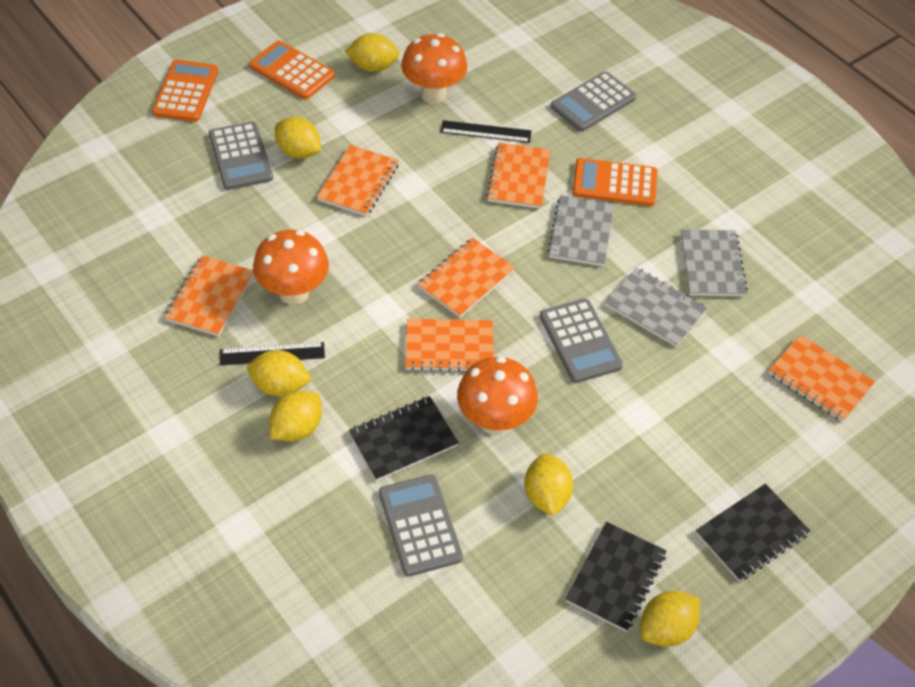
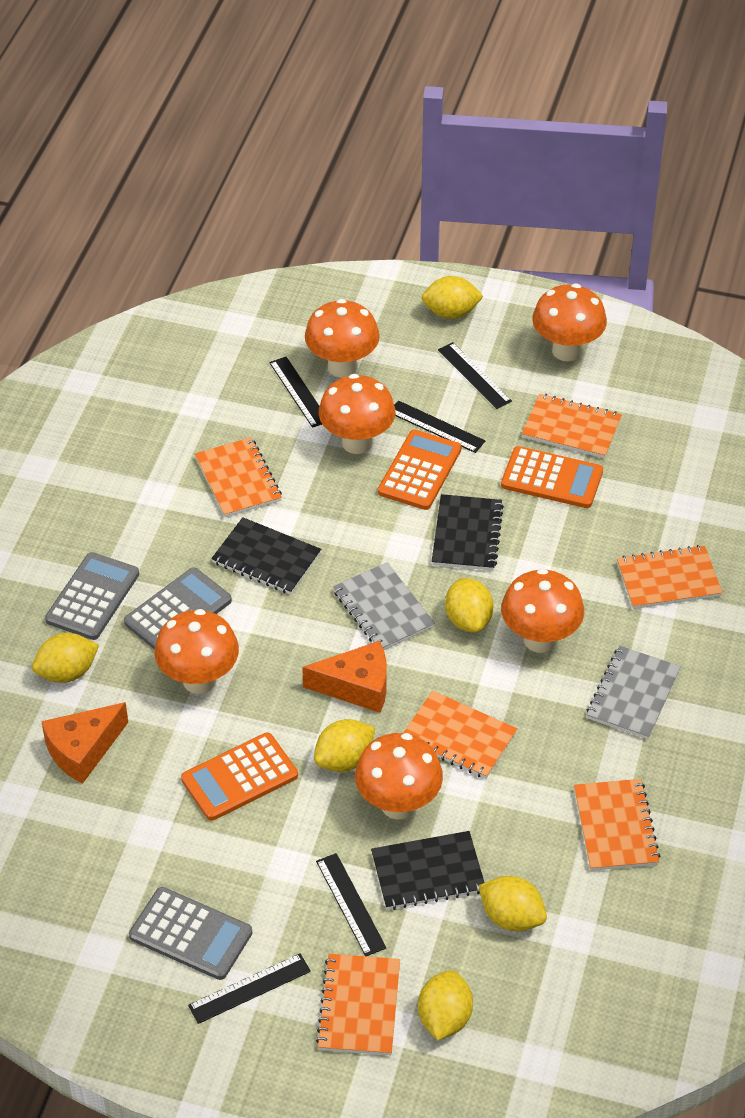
black ruler: [220,342,325,366] [440,120,531,143] = 2 -> [188,953,311,1024] [269,357,322,428] [316,853,386,956] [394,401,485,453] [438,342,512,409] = 5
grey calculator: [209,122,273,190] [379,474,463,577] [540,299,623,383] [551,71,636,132] = 4 -> [45,552,139,640] [124,568,232,650] [129,887,252,980] = 3
grey notebook: [547,195,614,266] [605,268,707,347] [680,229,748,296] = 3 -> [333,562,435,650] [587,646,681,739] = 2
orange cheese: none = 0 -> [41,702,128,784] [302,641,387,713] = 2
orange mushroom: [253,230,329,305] [401,33,467,104] [457,356,538,435] = 3 -> [155,609,239,694] [305,299,380,378] [319,374,396,454] [355,733,443,820] [501,568,584,653] [532,284,607,361] = 6

